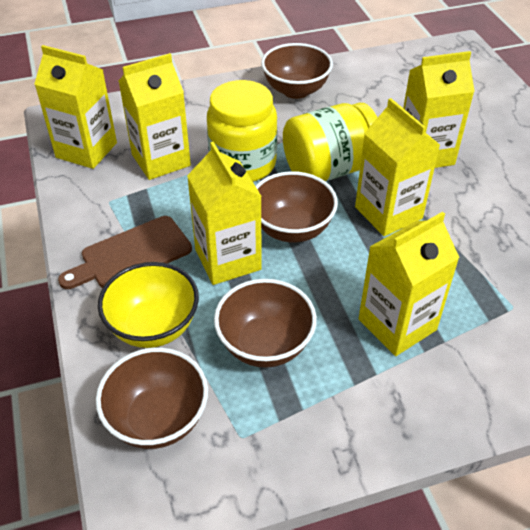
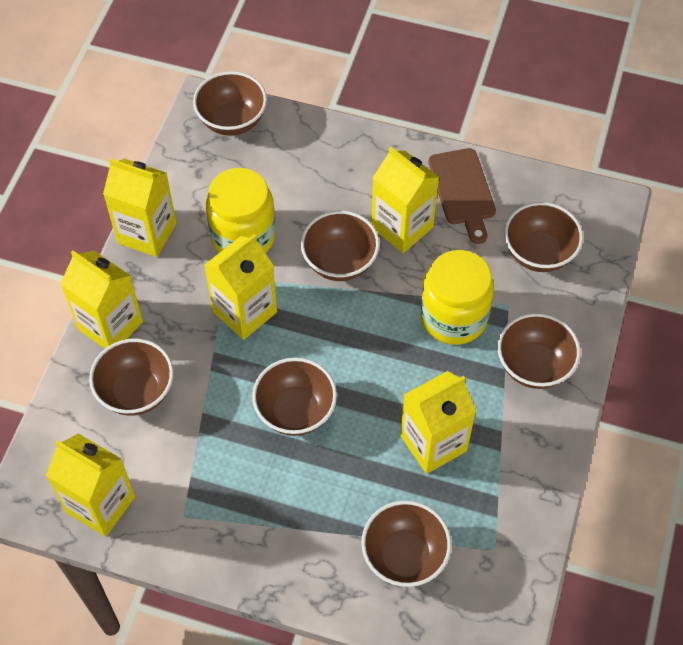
brown bowl: [96,348,208,449] [214,279,317,368] [256,171,338,243] [261,43,333,99] = 4 -> [89,338,173,416] [193,71,267,136] [252,357,337,436] [301,211,380,281] [361,501,451,587] [497,313,581,389] [504,202,583,272] = 7
yellow bowl: [98,262,199,348] = 1 -> none = 0

